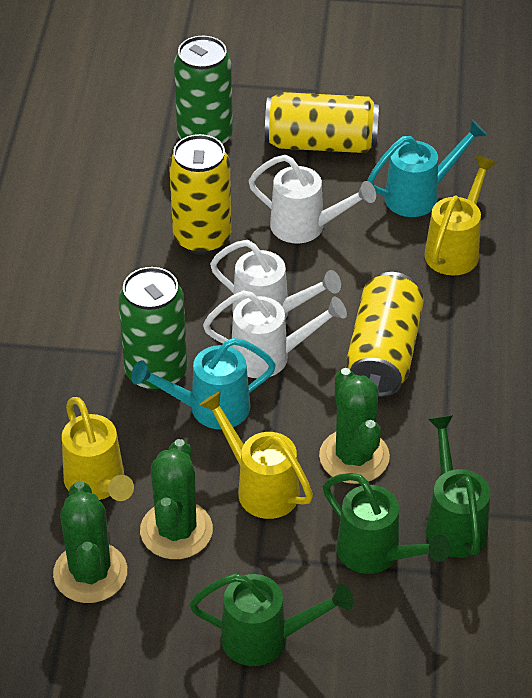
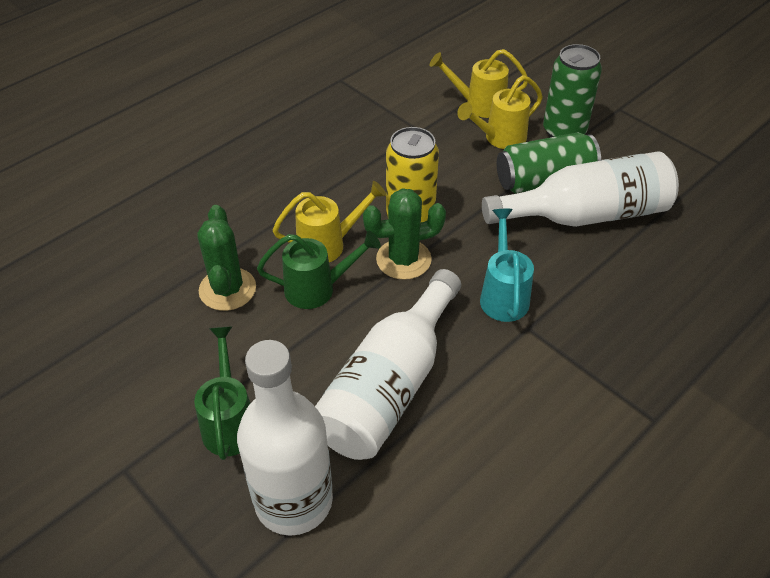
green cactus: [53,481,127,603] [140,439,213,559] [319,368,390,484] = 3 -> [197,205,256,311] [363,188,446,280] = 2
green watering can: [190,573,354,666] [323,473,450,574] [425,415,490,558] = 3 -> [194,326,251,460] [257,231,381,309] = 2
turquoise watering can: [131,338,276,429] [367,120,487,217] = 2 -> [480,209,534,322] = 1
white bottle: none = 0 -> [237,340,333,536] [315,269,461,460] [482,152,679,227] = 3
white watering can: [203,290,347,378] [210,240,341,319] [248,155,376,243] = 3 -> none = 0
yellow can: [169,134,231,255] [265,92,379,153] [346,272,424,397] = 3 -> [386,127,439,222] = 1

